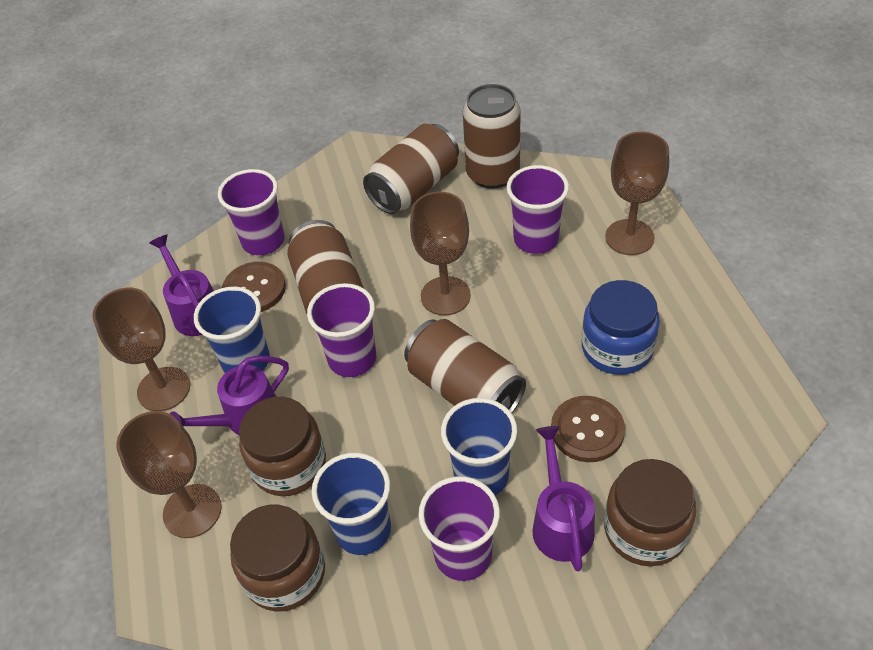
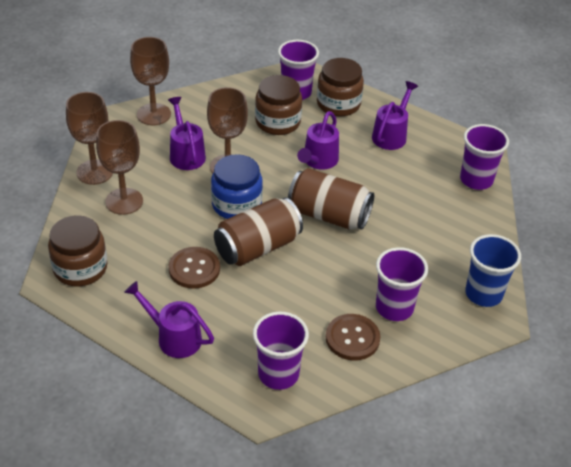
blue cup: [194,287,270,373] [311,453,391,555] [441,398,517,495] = 3 -> [465,234,521,307] = 1
brown can: [287,220,364,314] [363,124,459,214] [404,319,526,413] [463,84,520,189] = 4 -> [214,198,303,266] [288,168,374,230] = 2
purple watering can: [149,235,214,336] [170,356,289,435] [532,426,595,572] = 3 -> [124,281,214,358] [168,97,206,170] [297,111,339,170] [372,81,418,150] = 4

